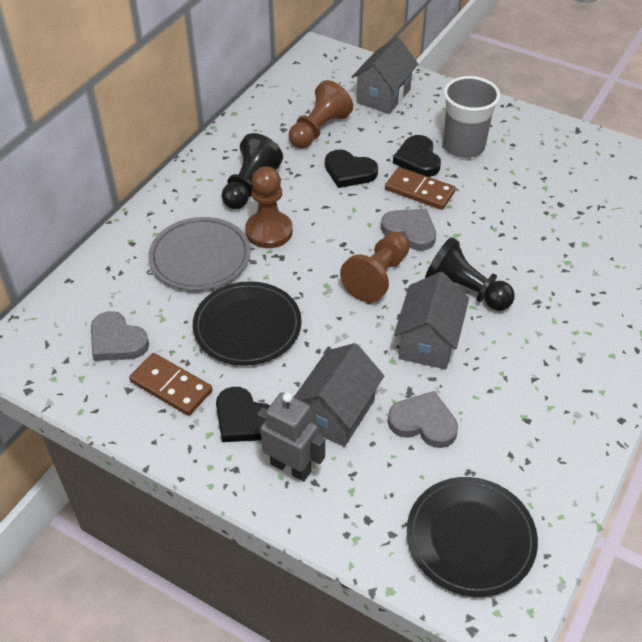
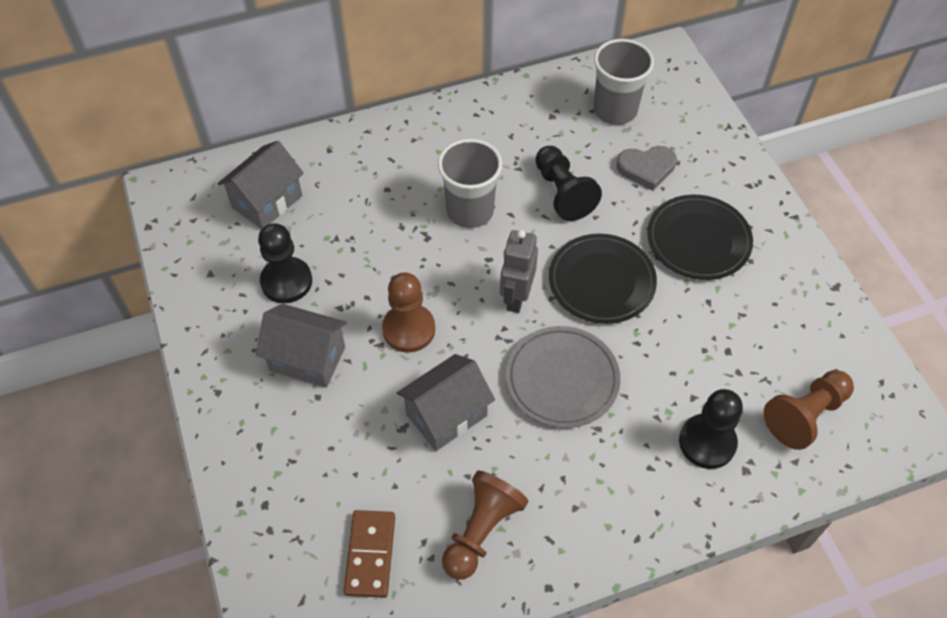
black heart: [216,387,270,442] [325,149,378,188] [393,135,441,177] = 3 -> none = 0
black pawn: [221,133,283,209] [425,237,515,311] = 2 -> [258,223,312,303] [535,146,602,221] [679,389,743,469] = 3
brown domino: [129,353,213,416] [385,167,456,210] = 2 -> [344,510,395,598] = 1
grey cup: [443,76,500,158] = 1 -> [438,139,502,228] [594,39,654,125] = 2
grey heart: [91,311,149,361] [381,209,436,251] [388,391,458,448] = 3 -> [617,146,677,191] = 1

